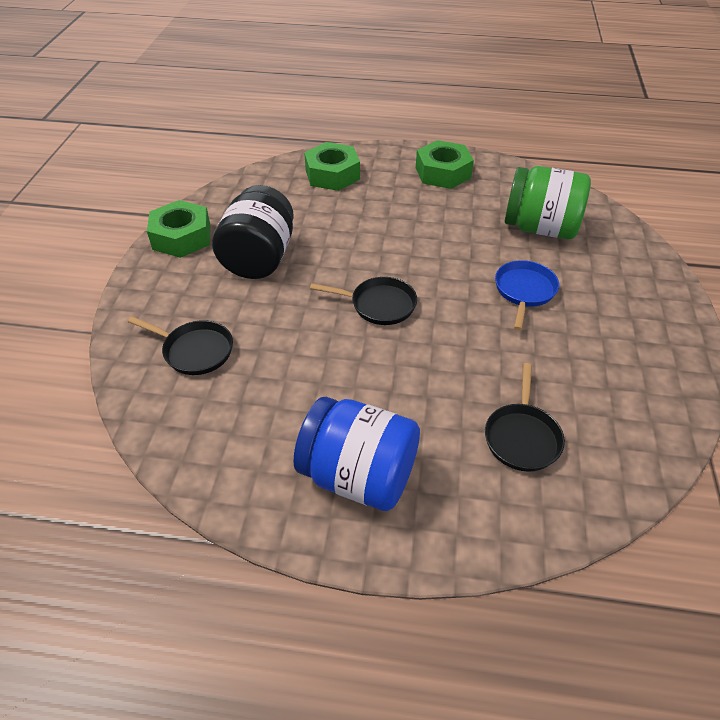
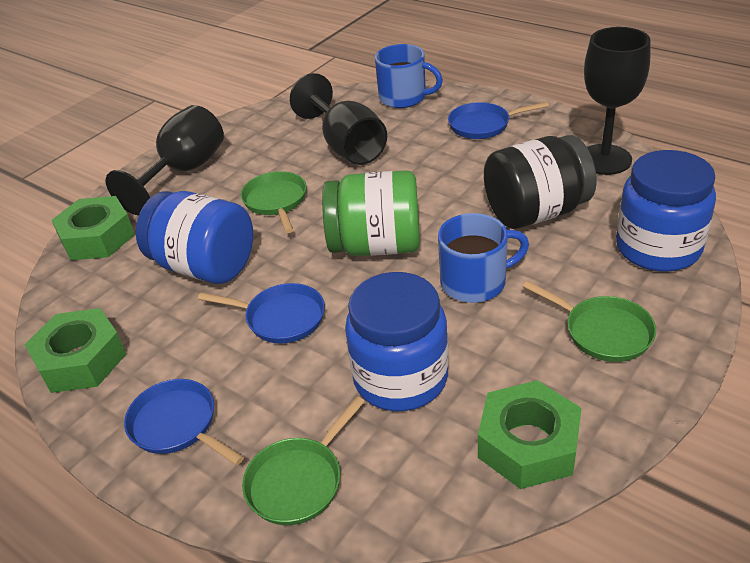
black goblet: none = 0 -> [106,105,224,216] [290,73,387,165] [584,27,650,175] = 3
black pan: [128,316,233,375] [310,277,417,325] [485,363,565,472] = 3 -> none = 0
blue jar: [293,397,420,511] = 1 -> [136,191,253,284] [345,272,449,411] [616,150,716,272] = 3
blue mug: none = 0 -> [375,44,443,108] [438,213,529,303] = 2
blue pan: [495,260,559,330] = 1 -> [124,379,244,465] [198,283,325,343] [448,102,549,139] = 3
green pan: none = 0 -> [241,171,306,233] [242,396,365,525] [523,281,656,362] = 3

